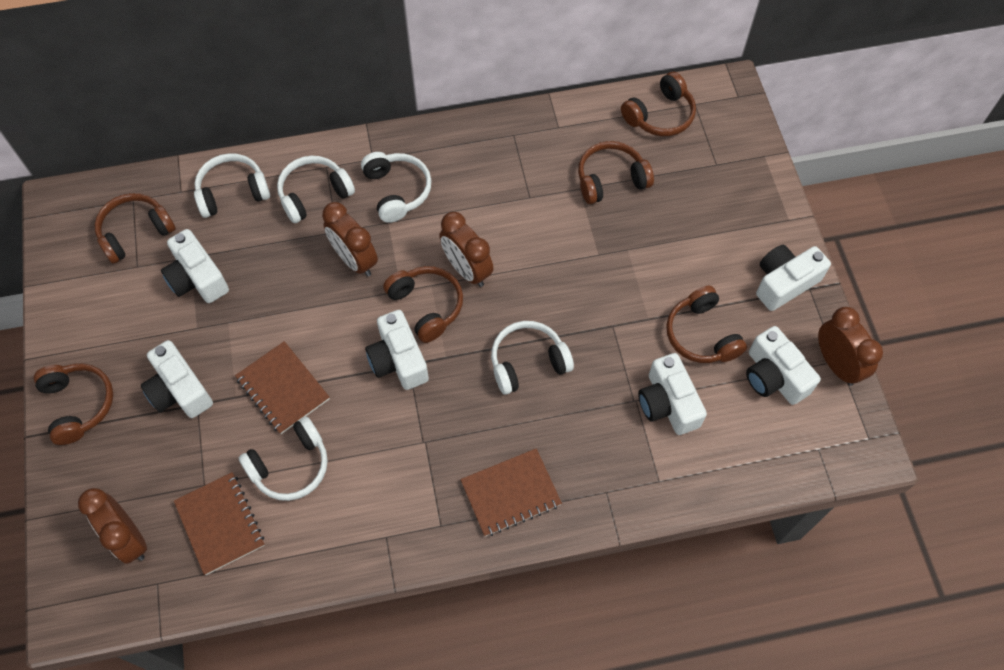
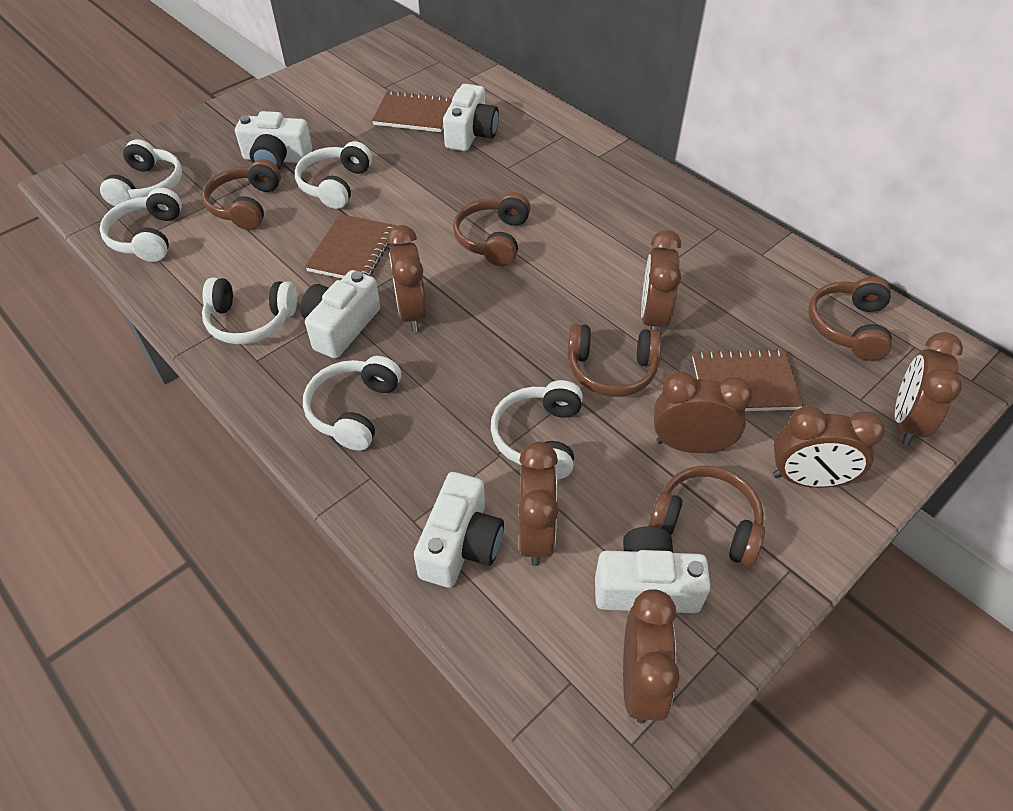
brown clock: [78,488,147,564] [322,202,378,277] [439,212,493,287] [818,307,883,386] = 4 -> [387,225,427,332] [518,441,559,566] [623,589,680,724] [641,230,682,331] [654,372,753,453] [773,406,885,488] [895,332,963,446] = 7
brown headphones: [34,363,113,445] [95,193,176,264] [383,266,463,343] [578,141,654,204] [621,71,696,136] [666,286,747,363] = 6 -> [202,159,281,230] [453,192,531,266] [567,324,662,397] [648,466,765,567] [808,276,892,361] = 5
white camera: [141,340,213,418] [161,229,229,303] [365,310,429,390] [638,353,707,435] [746,326,821,405] [756,245,831,311] = 6 -> [235,111,312,169] [300,270,380,359] [414,472,504,588] [443,84,499,151] [595,526,710,613] = 5
white headphones: [194,153,270,218] [239,417,328,501] [277,156,355,223] [361,152,432,223] [491,321,574,395] = 5 -> [100,139,182,206] [100,188,182,262] [202,277,297,344] [295,141,372,209] [303,356,401,451] [491,380,583,479] = 6

